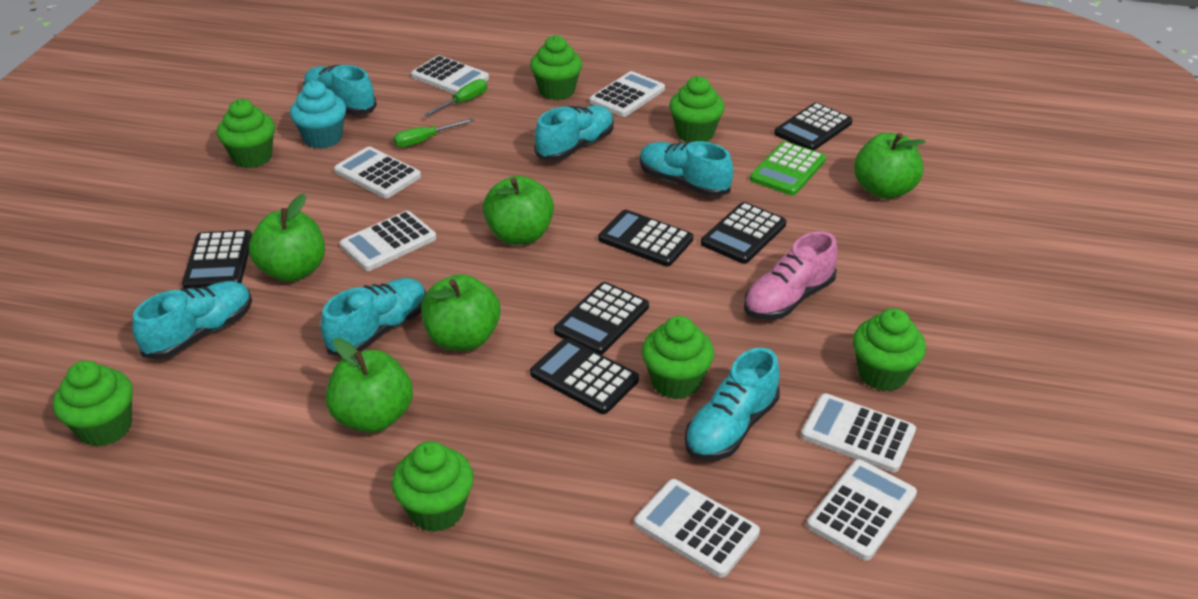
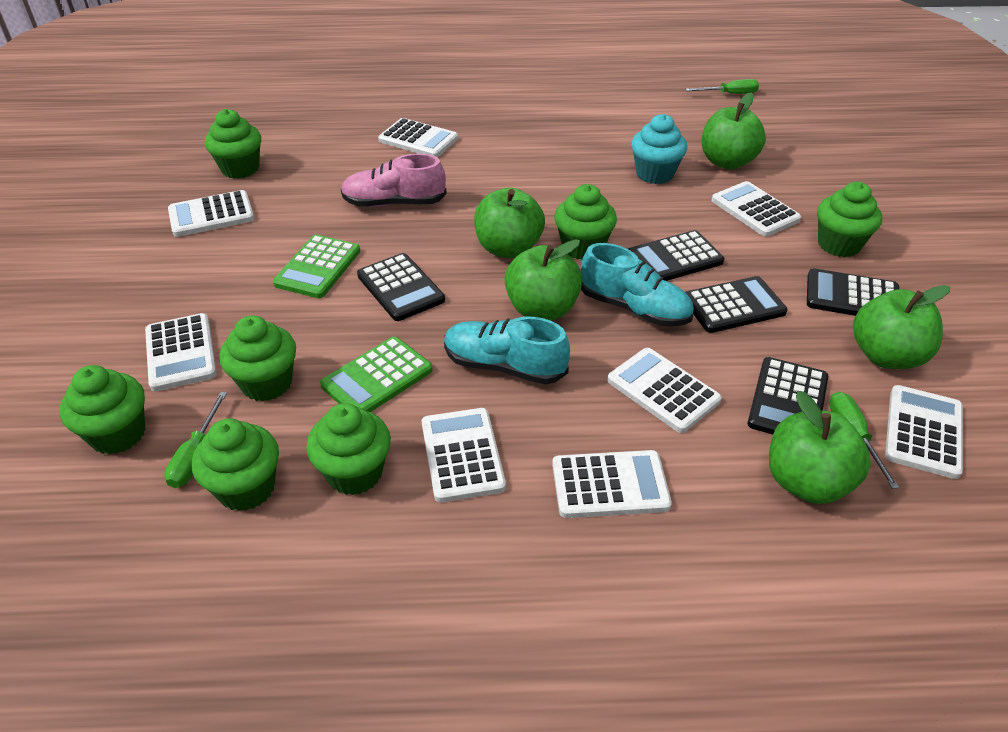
black calculator: [182,230,252,289] [530,338,639,414] [554,282,649,355] [598,210,693,266] [701,202,787,264] [774,103,853,150] = 6 -> [357,253,445,321] [629,230,724,281] [685,276,788,333] [748,357,828,434] [807,268,899,316] = 5
green calculator: [750,141,826,196] = 1 -> [273,235,360,298] [320,337,433,412] = 2
green screwdriver: [393,118,474,147] [424,79,487,117] = 2 -> [164,392,227,488] [686,79,759,94] [829,392,899,489] = 3
turquoise shoe: [132,281,252,360] [303,65,377,115] [321,278,426,356] [534,106,614,161] [640,141,733,197] [685,348,780,461] = 6 -> [444,317,570,384] [581,243,694,326] = 2
white calculator: [334,147,421,198] [340,211,436,271] [411,55,489,94] [590,71,665,117] [634,479,760,578] [801,393,916,473] [807,459,917,560] = 7 -> [145,313,217,391] [168,190,254,237] [378,118,458,157] [422,408,506,502] [552,450,672,518] [607,348,722,433] [711,181,801,237] [885,385,963,479] = 8

